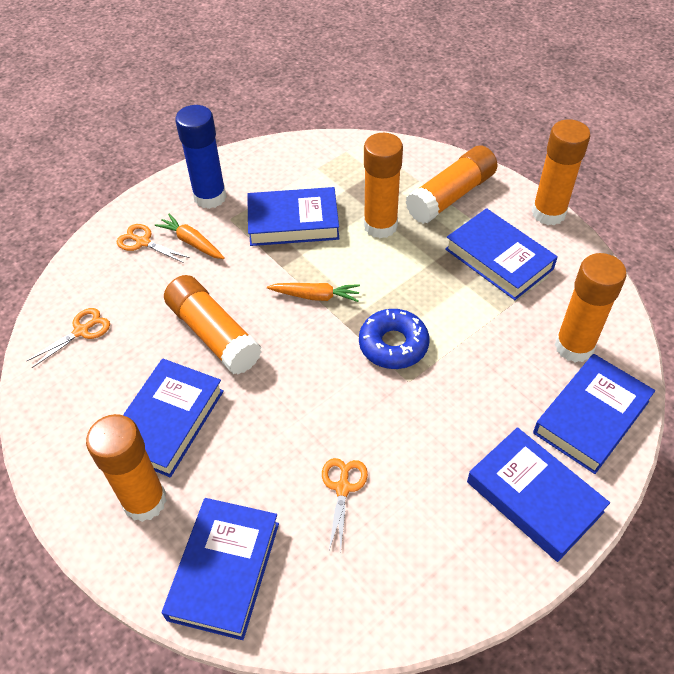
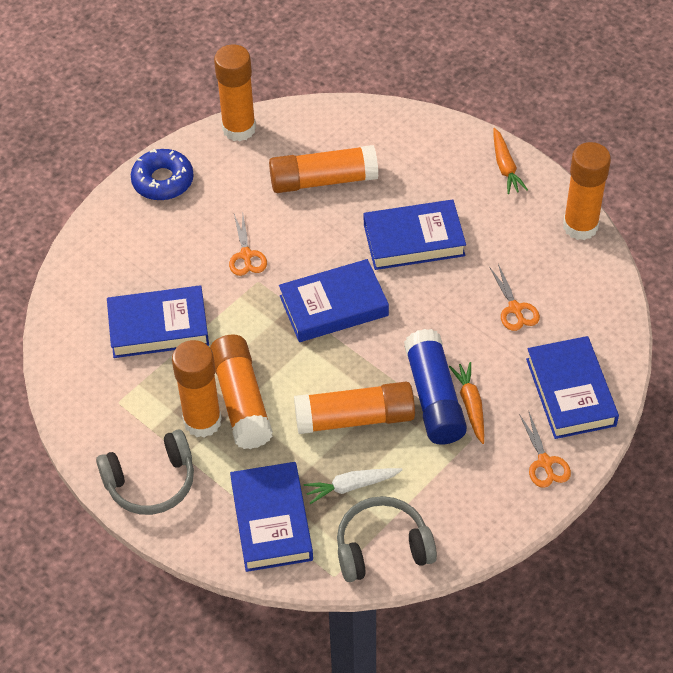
blue book: [123,358,224,477] [162,498,279,640] [247,187,339,246] [445,208,558,300] [467,427,610,562] [533,354,655,474] = 6 -> [107,285,209,358] [230,462,313,572] [279,259,389,342] [364,200,466,270] [526,336,619,439] = 5
grey headphones: none = 0 -> [96,430,194,515] [337,496,437,582] = 2
white carrot: none = 0 -> [304,468,402,504] = 1

